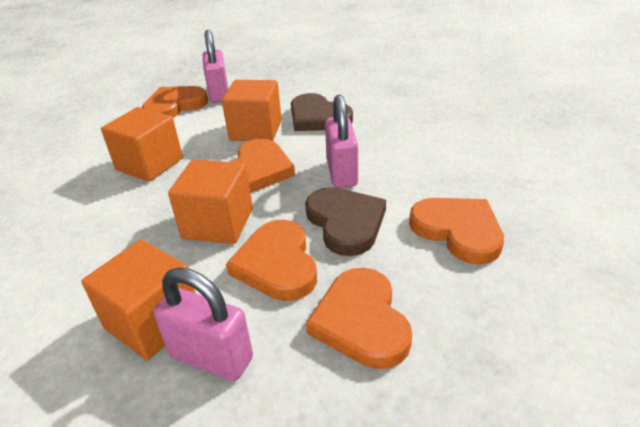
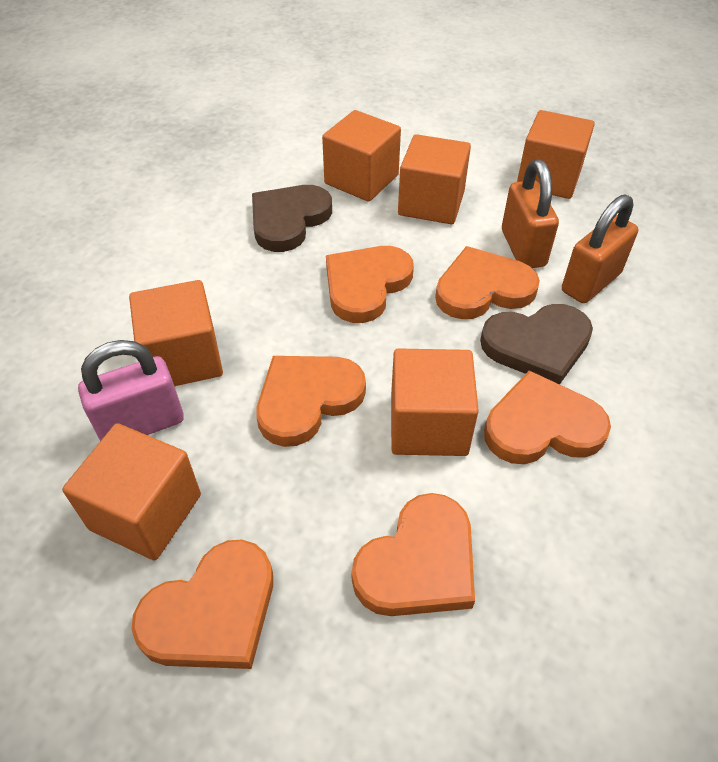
orange cube: [81,240,195,360] [101,107,183,182] [168,159,253,244] [222,80,282,141] = 4 -> [62,423,201,561] [129,280,223,386] [322,110,401,202] [391,348,479,456] [398,134,471,224] [517,110,595,199] = 6
orange heart: [142,86,208,118] [226,220,317,301] [232,139,295,193] [306,268,412,369] [409,198,504,264] = 5 -> [131,540,273,669] [256,356,366,447] [326,246,414,323] [352,493,475,616] [435,246,540,319] [484,370,611,464] = 6
orange padlock: none = 0 -> [502,159,559,268] [562,195,638,303] = 2
pink padlock: [154,267,253,381] [203,30,228,103] [325,95,358,188] = 3 -> [78,340,184,441] = 1

